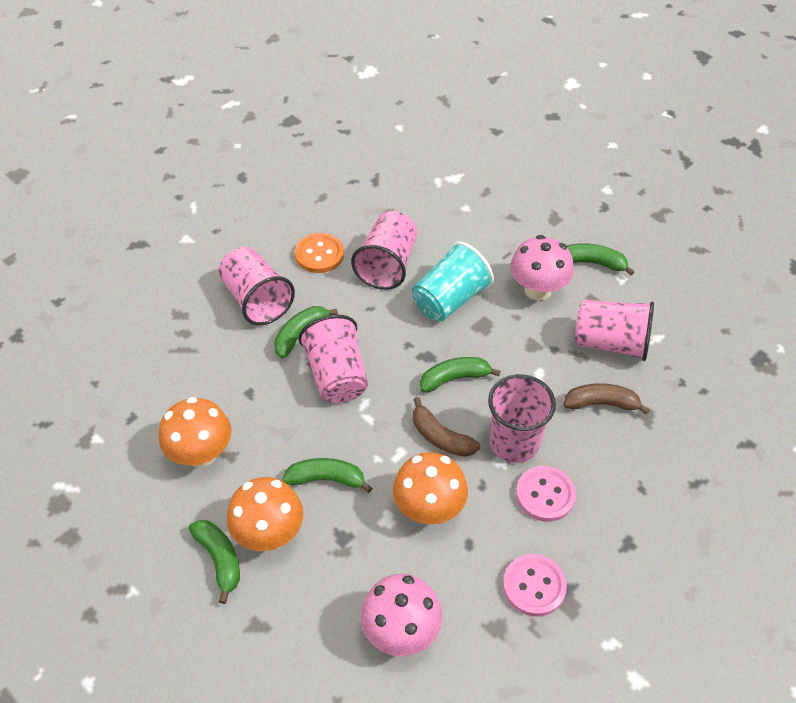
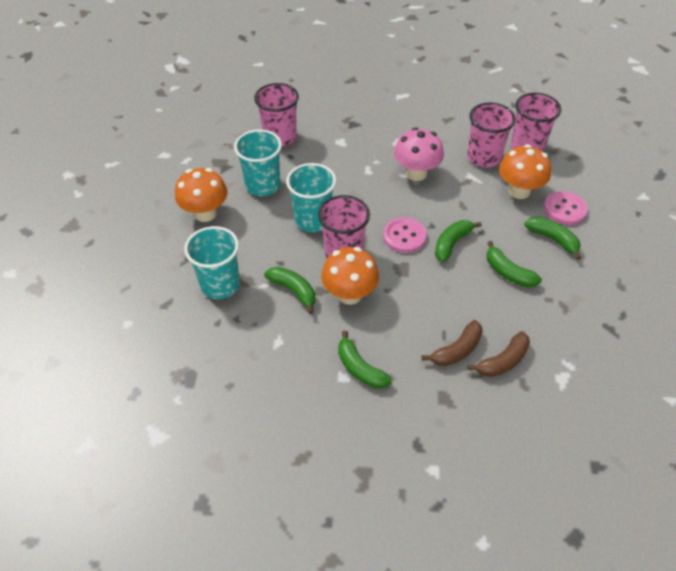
orange button: [295,233,344,273] = 1 -> none = 0
pink cup: [219,247,295,325] [298,315,368,403] [351,211,418,290] [488,374,556,463] [575,300,654,361] = 5 -> [254,83,299,147] [318,195,370,258] [467,102,516,168] [511,93,562,152] = 4
pink mushroom: [361,574,442,656] [510,235,574,301] = 2 -> [394,127,444,181] = 1
turquoise cup: [412,241,494,322] = 1 -> [184,226,240,299] [234,129,282,196] [286,163,336,232] = 3

